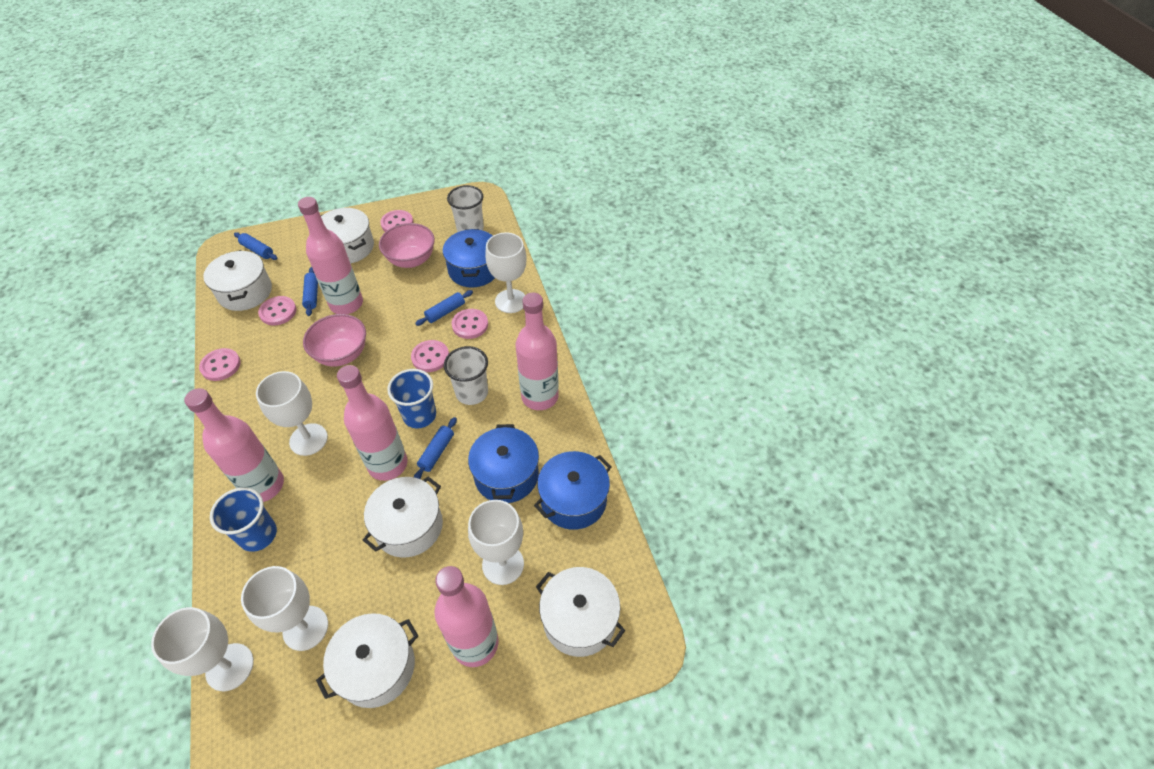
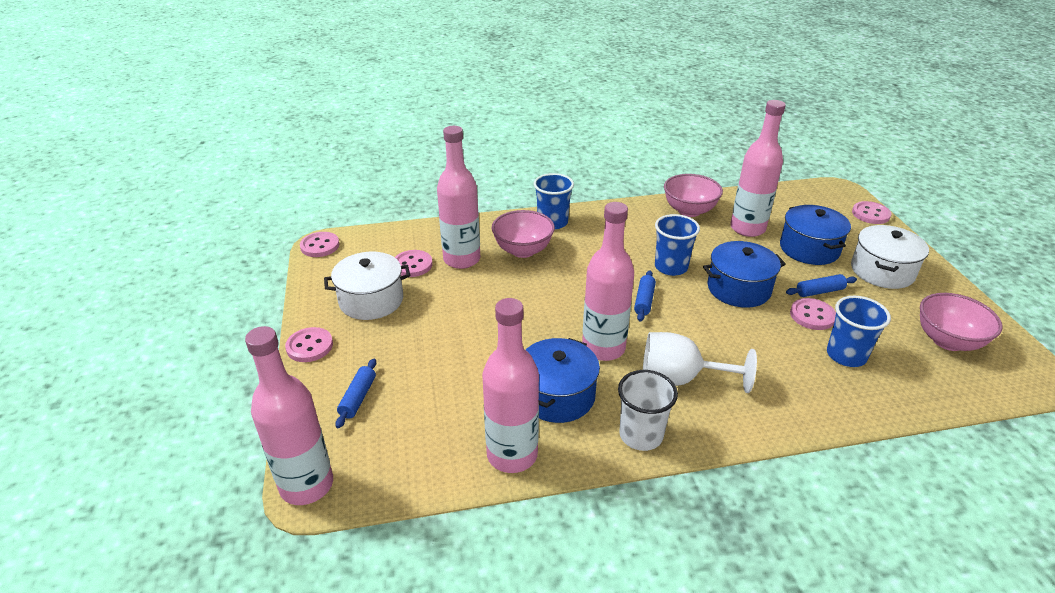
blue cup: [210,487,277,552] [387,369,436,428] = 2 -> [534,173,574,230] [655,214,700,276] [827,296,891,367] = 3
blue rolling pin: [234,232,278,260] [302,267,318,316] [414,417,457,479] [415,290,473,326] = 4 -> [335,358,376,428] [634,271,656,322] [786,274,857,297] = 3
pink bowl: [303,314,366,367] [379,223,435,268] = 2 -> [492,210,555,258] [664,174,723,217] [920,293,1003,351] = 3
white cup: [444,346,488,405] [447,185,484,232] = 2 -> [618,370,678,451] = 1
white goblet: [151,607,254,691] [241,566,328,651] [256,371,328,456] [468,500,524,585] [485,232,527,313] = 5 -> [643,332,757,393] = 1
white pot: [203,250,272,311] [316,613,418,708] [321,208,374,263] [363,477,443,557] [536,567,625,657] = 5 -> [324,252,410,320] [851,225,929,289] = 2

